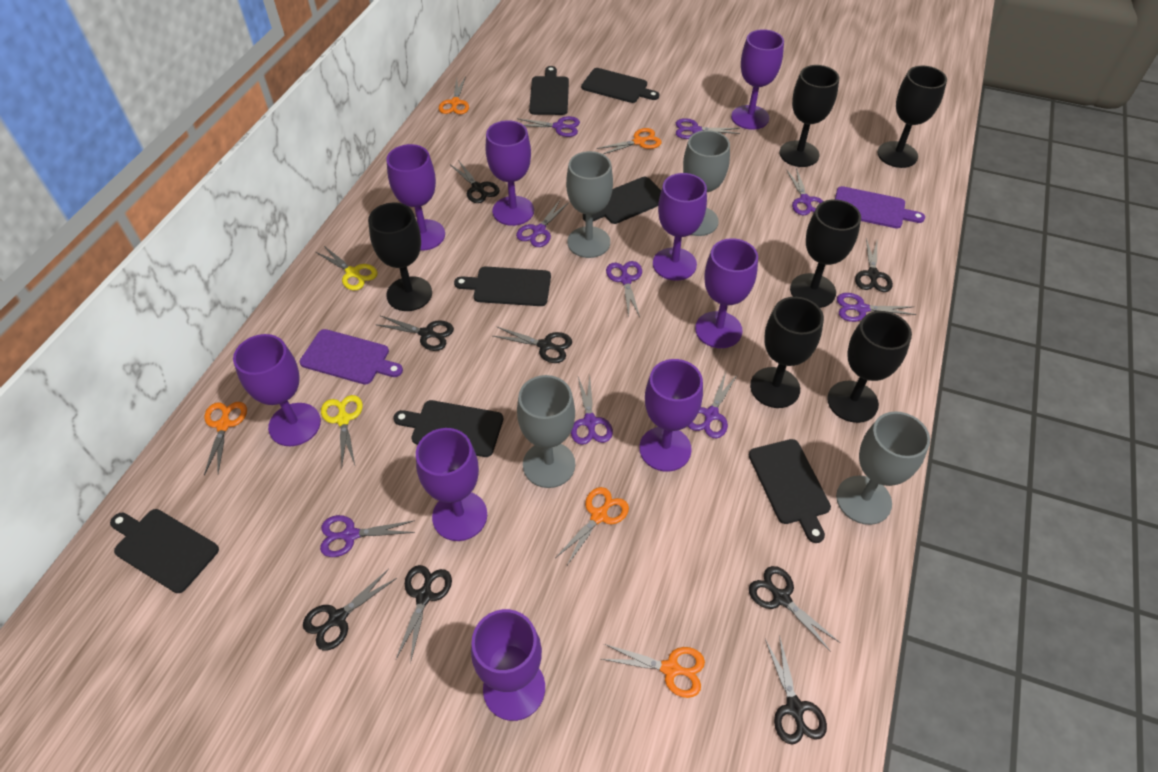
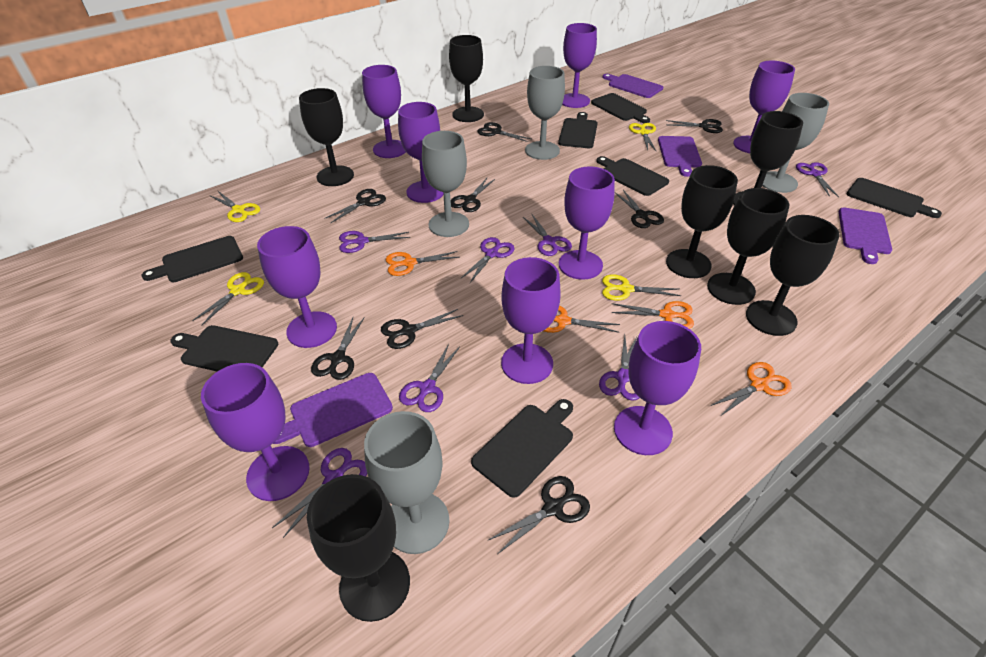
black goblet: [368,203,432,311] [750,297,824,408] [780,65,839,167] [790,199,861,308] [827,311,912,423] [877,66,947,168] = 6 -> [299,88,354,186] [307,474,410,622] [449,35,484,122] [666,165,738,278] [707,188,790,305] [733,111,803,205] [746,215,840,336] = 7
orange scissors: [204,402,247,475] [439,76,469,114] [556,487,629,567] [597,128,662,154] [602,644,705,698] = 5 -> [385,251,459,276] [543,306,620,333] [611,301,694,329] [711,362,792,416] = 4
purple cutting board: [300,329,403,385] [835,186,925,229] = 2 -> [273,373,393,447] [603,74,663,98] [658,136,702,177] [839,207,892,264] = 4
purple scissors: [320,515,415,557] [516,200,569,247] [517,116,580,137] [571,376,613,445] [606,261,642,317] [676,118,740,139] [688,372,738,438] [787,168,823,216] [837,293,917,322] = 9 -> [272,448,367,538] [339,231,410,253] [399,344,460,412] [460,237,515,283] [523,215,572,256] [599,335,640,401] [796,162,839,197] = 7
yellow scissors: [316,246,378,290] [321,395,363,466] = 2 -> [192,272,264,325] [209,190,260,222] [602,275,681,301] [629,123,656,151] = 4

